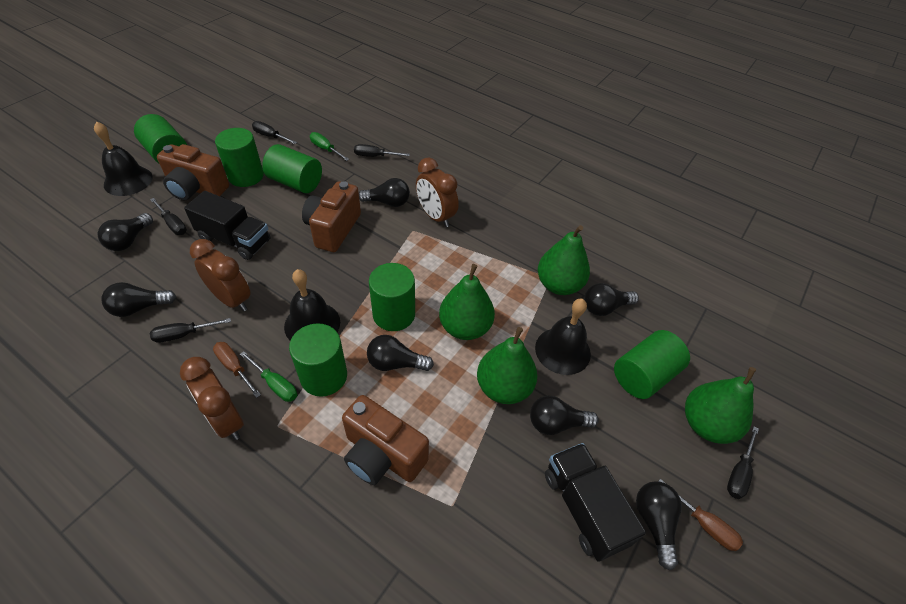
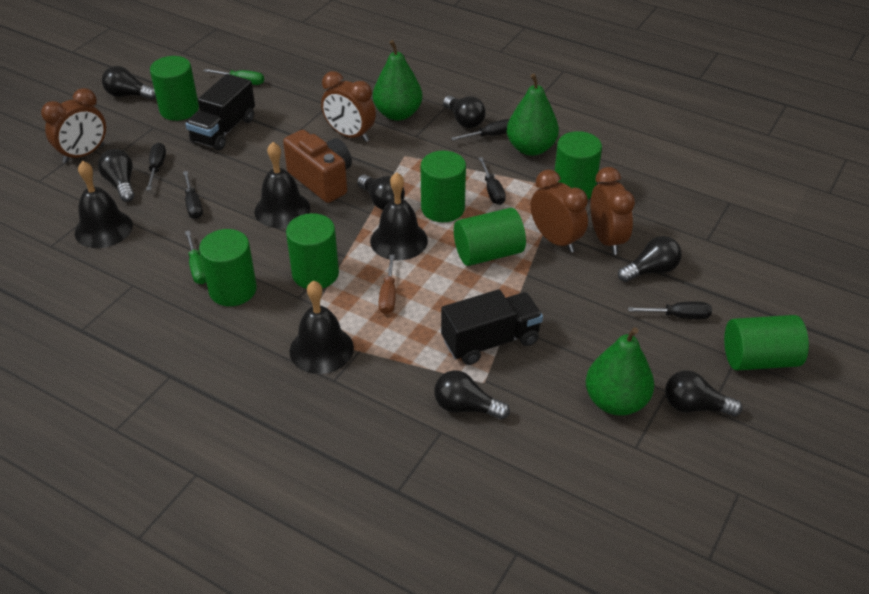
black bell: [94,122,153,196] [284,269,340,341] [535,298,591,375] = 3 -> [75,161,133,248] [254,142,310,228] [290,281,354,374] [370,172,428,260] = 4
brown camera: [157,144,229,200] [302,181,361,252] [342,395,429,485] = 3 -> [283,130,352,203] = 1
brown clock: [180,357,244,440] [190,239,251,312] [416,157,459,227] = 3 -> [41,88,106,163] [321,71,376,142] [531,169,588,253] [591,167,635,255] = 4
brown screwdriver: [213,342,261,398] [658,479,743,551] = 2 -> [378,255,396,314] = 1
green cylinder: [134,114,187,163] [215,128,264,187] [262,144,322,193] [289,323,347,397] [369,263,415,331] [614,330,690,399] = 6 -> [150,56,199,121] [199,229,257,306] [286,213,339,289] [421,151,466,222] [454,208,526,266] [555,131,602,199] [724,315,809,371] = 7
green pear: [439,264,495,340] [477,327,537,404] [538,225,590,295] [685,367,756,444] = 4 -> [373,40,423,121] [507,74,559,156] [586,327,654,416] = 3

